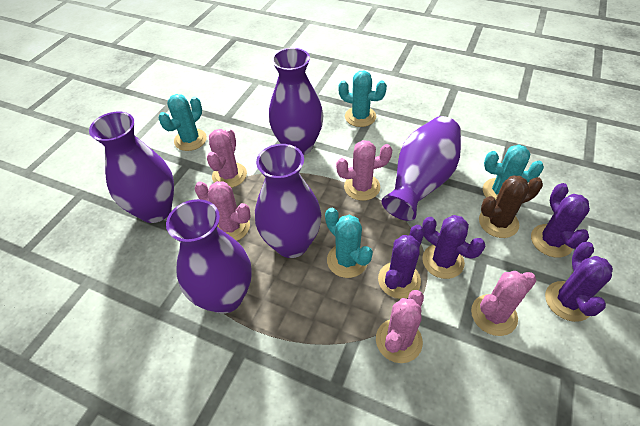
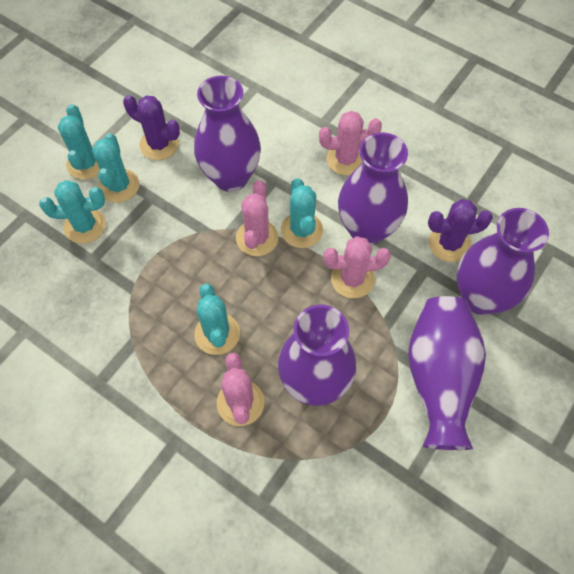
brown cactus: [479,175,543,238] = 1 -> none = 0
pink cactus: [195,181,251,241] [207,128,247,188] [336,140,392,201] [376,290,424,363] [471,271,536,336] = 5 -> [217,353,264,426] [236,180,278,256] [319,111,382,175] [324,236,391,298] = 4
purple cactus: [378,225,424,299] [422,215,485,279] [531,183,590,258] [545,242,613,322] = 4 -> [123,95,180,160] [428,199,493,262] = 2
turquoise cactus: [158,94,207,151] [325,208,373,278] [338,71,387,127] [483,145,544,200] = 4 -> [39,180,106,244] [58,104,100,180] [92,133,139,203] [194,283,240,355] [281,178,323,248] = 5

